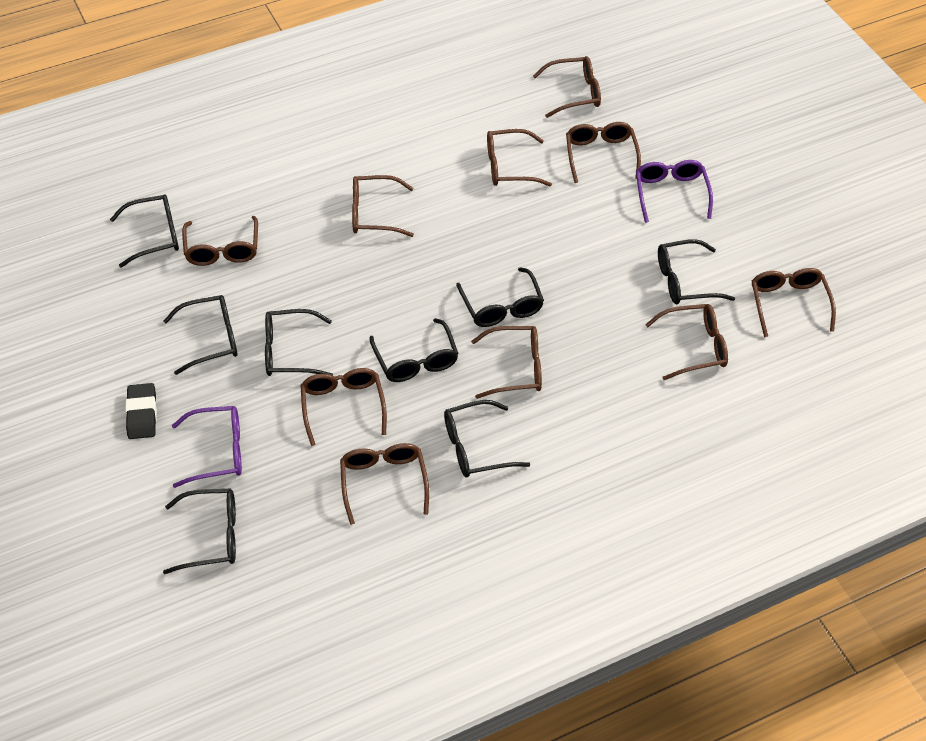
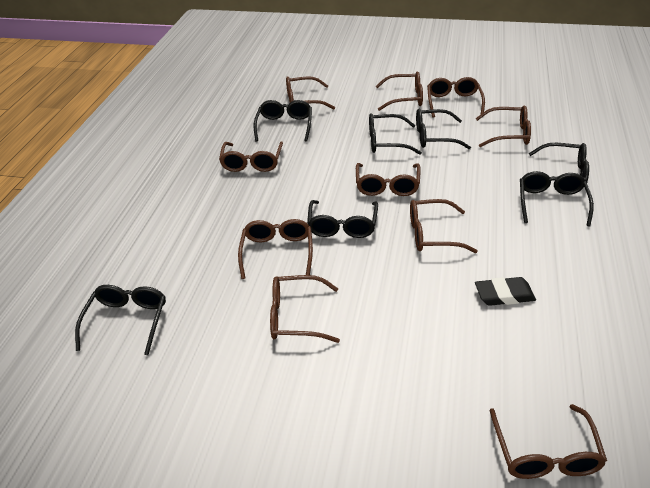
black glasses: [110,194,179,268] [163,489,236,574] [164,295,238,375] [265,309,333,376] [369,318,459,382] [444,400,530,477] [456,267,544,327] [658,239,735,304] = 8 -> [75,285,166,355] [254,100,312,142] [307,200,378,238] [369,113,422,155] [416,109,471,149] [520,171,594,226] [529,143,589,182] = 7
purple glasses: [172,406,242,488] [636,160,713,223] = 2 -> none = 0

